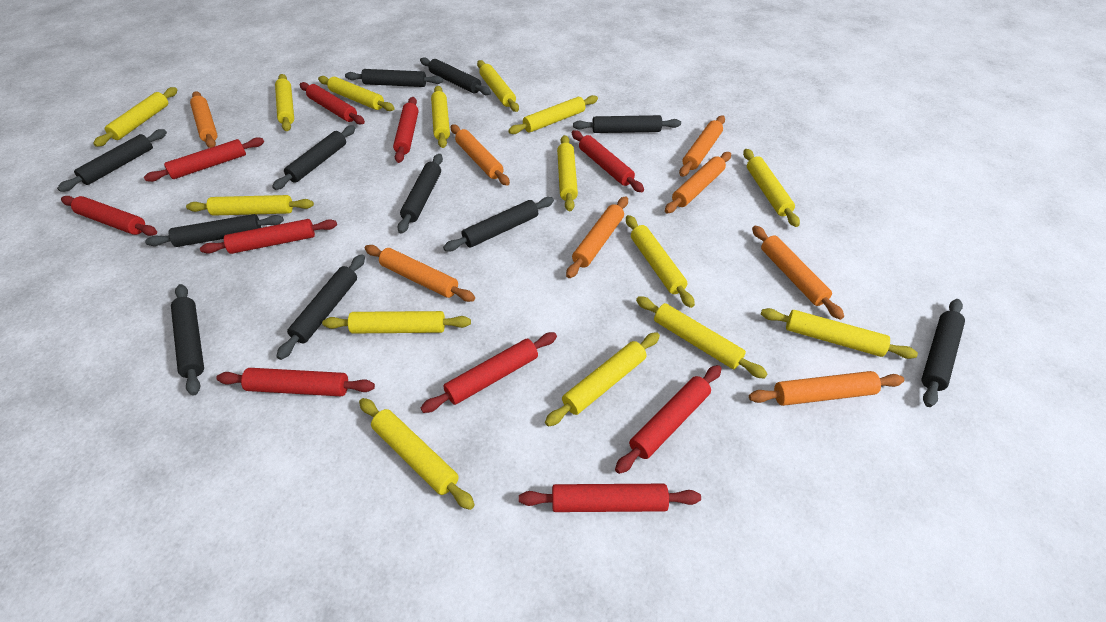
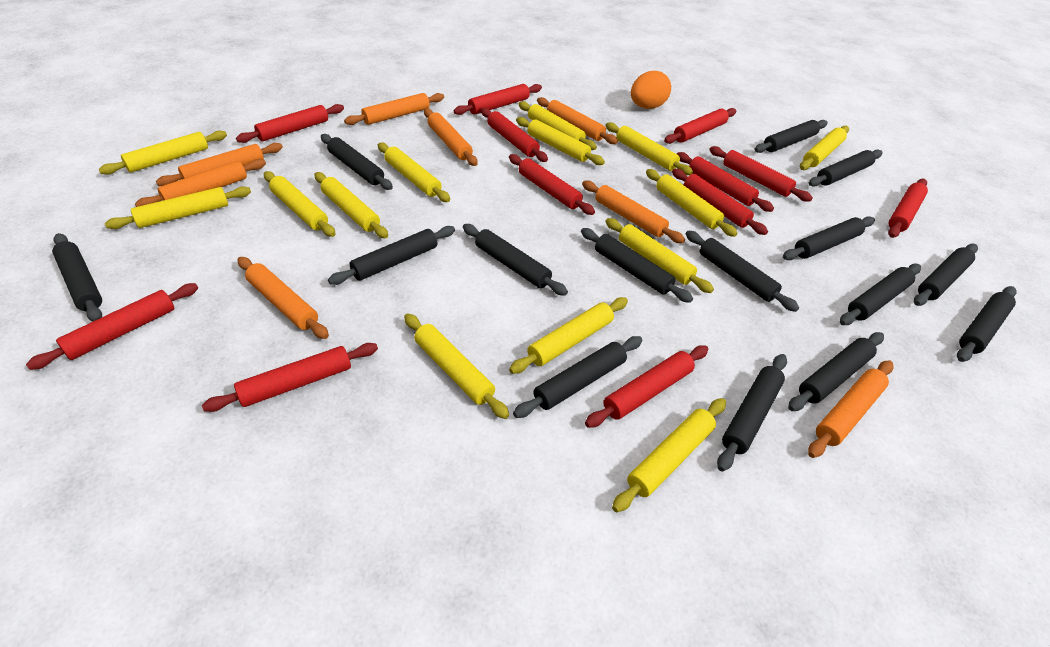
black rolling pin: [57,129,167,192] [145,214,284,247] [171,284,204,395] [272,125,355,190] [276,254,365,360] [345,69,443,87] [397,154,443,234] [420,57,491,95] [443,197,554,251] [573,115,681,133] [922,299,965,407] = 11 -> [52,233,102,321] [321,134,393,190] [328,226,455,285] [463,224,568,296] [513,336,642,418] [581,228,693,303] [686,231,799,312] [717,354,787,471] [754,120,828,153] [783,216,875,260] [788,332,884,411] [809,150,882,187] [840,264,921,325] [914,244,978,306] [957,286,1017,362] = 15
orange egg: none = 0 -> [631,71,671,109] = 1
red rolling pin: [61,196,157,236] [144,137,264,182] [200,219,337,254] [216,368,375,396] [300,82,365,125] [393,97,419,163] [421,332,557,413] [519,484,701,512] [572,130,644,192] [615,365,722,474] = 10 -> [26,283,198,370] [202,343,378,412] [236,104,344,143] [454,84,542,115] [481,108,548,162] [509,154,595,215] [585,345,709,428] [664,108,736,144] [672,169,768,235] [677,152,774,212] [709,146,813,202] [888,179,928,238] = 12
yellow rolling pin: [93,87,177,147] [186,195,314,216] [275,74,294,131] [318,76,395,111] [322,311,471,333] [359,398,475,510] [431,86,450,148] [477,60,519,112] [508,95,598,134] [545,332,660,427] [557,135,578,211] [626,215,695,308] [636,296,767,379] [743,149,800,227] [761,308,918,359] = 15 -> [98,130,227,175] [105,187,251,229] [264,171,336,237] [314,172,388,238] [378,143,450,202] [404,314,509,419] [509,297,628,374] [516,117,605,165] [518,101,597,150] [605,122,693,175] [605,218,714,293] [612,398,726,512] [646,169,738,237] [800,126,849,170] = 14

